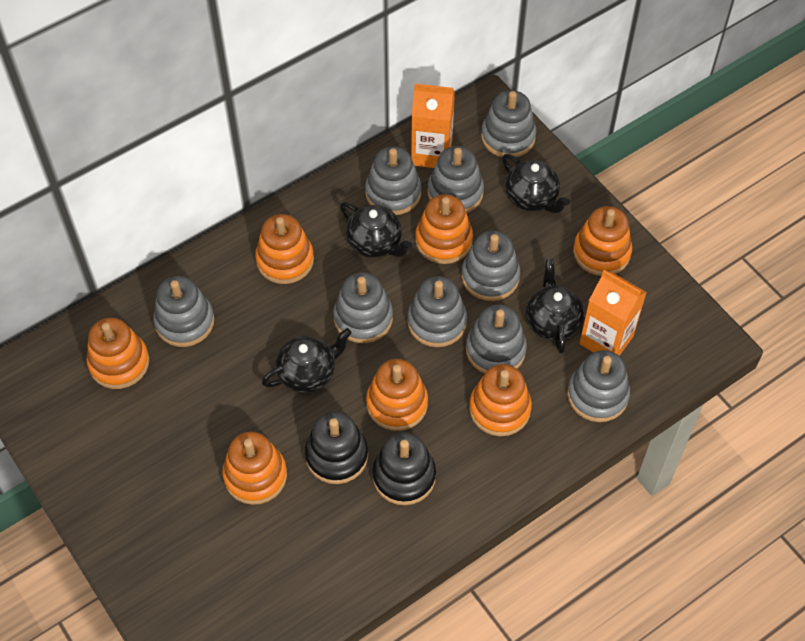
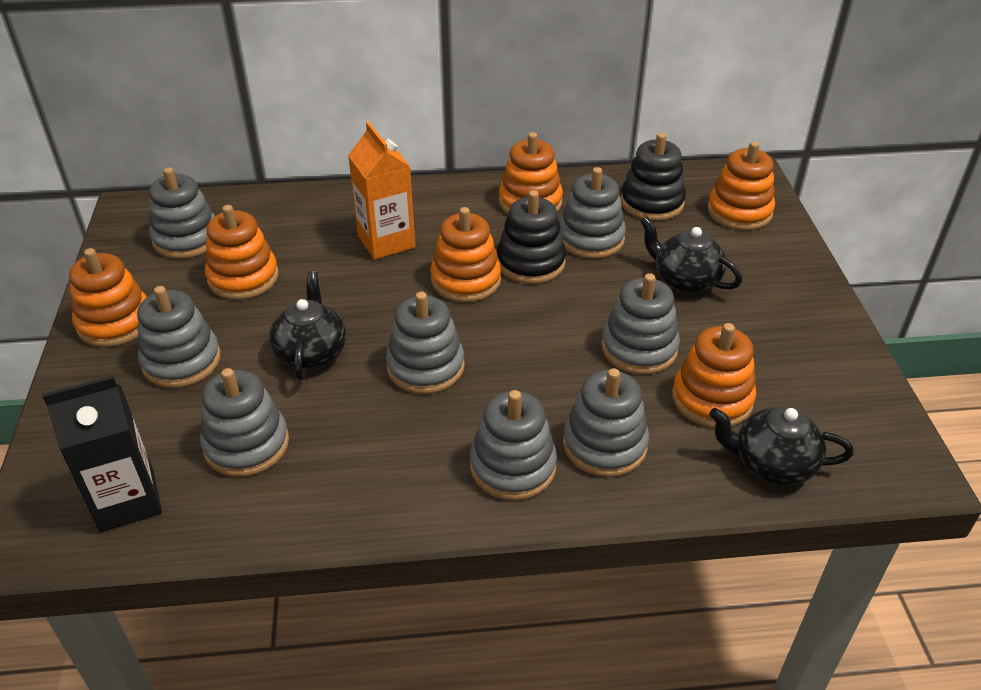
black carton: none = 0 -> [42,376,162,532] = 1
black teapot: [262,328,352,393] [340,202,413,258] [502,154,570,213] [526,259,584,354] = 4 -> [269,271,346,380] [640,216,742,294] [709,406,853,486] = 3
grey stacking toy: [153,276,214,347] [333,272,393,343] [365,146,421,215] [407,276,467,347] [428,146,484,213] [461,231,520,301] [466,305,527,374] [481,90,537,157] [567,350,630,422] = 9 -> [137,286,221,388] [149,167,215,259] [200,368,289,477] [386,292,465,394] [470,390,557,501] [559,167,626,259] [563,368,649,477] [601,273,680,374] = 8
orange carton: [411,84,455,168] [579,270,647,356] = 2 -> [348,122,415,260] = 1
orange stacking toy: [86,318,149,389] [222,432,287,505] [255,214,314,284] [366,359,428,431] [415,194,473,264] [469,364,532,436] [573,206,632,276] = 7 -> [69,248,147,347] [205,205,279,300] [431,207,501,302] [499,132,563,214] [672,323,756,428] [707,141,775,230] = 6

